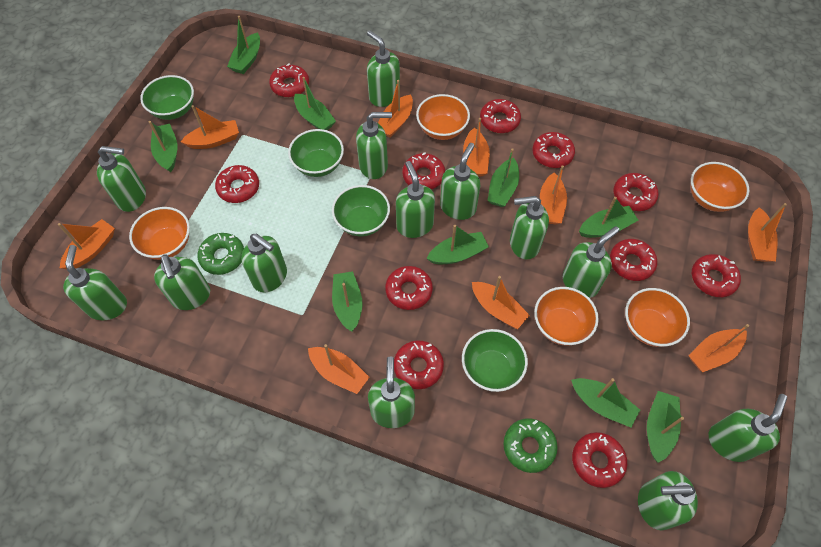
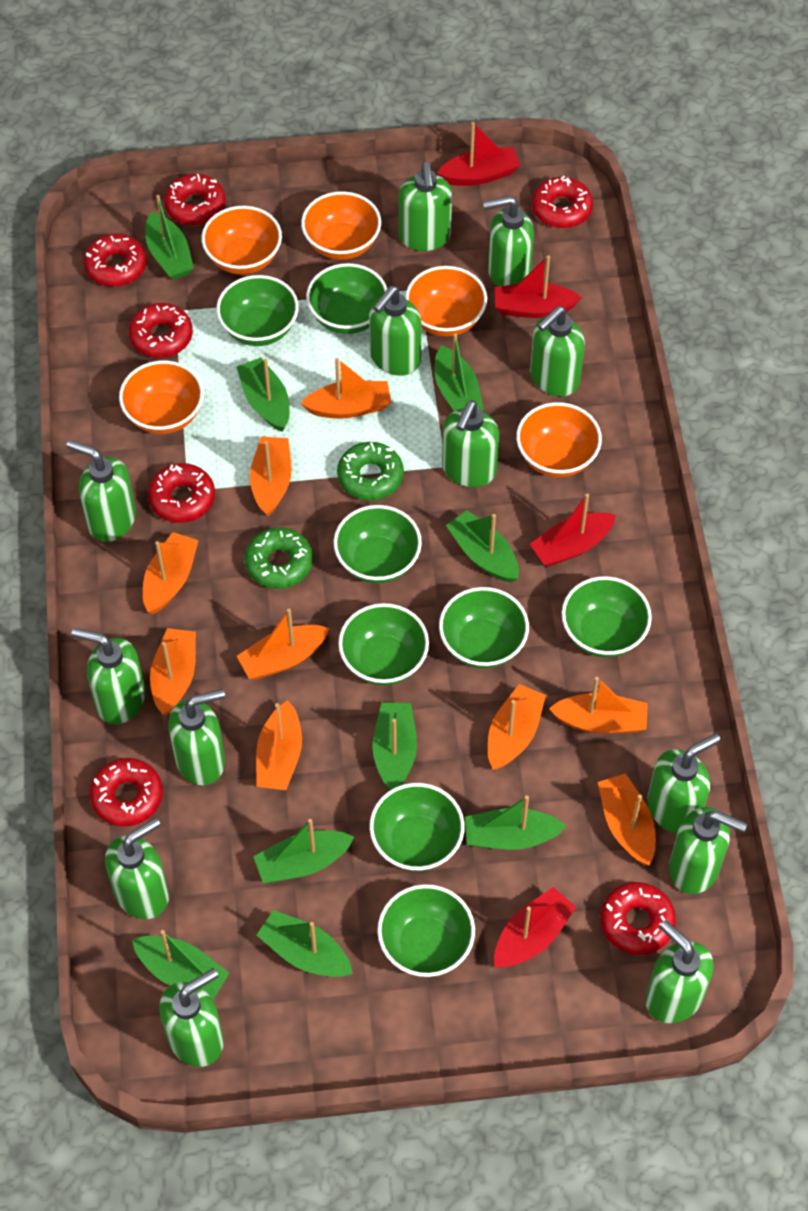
green bowl: [140,75,194,120] [288,129,344,177] [332,185,390,236] [462,329,528,392] = 4 -> [216,275,299,346] [306,263,387,334] [333,505,422,583] [338,603,429,685] [369,783,465,871] [377,884,475,977] [439,587,529,668] [561,576,652,657] = 8
red boat: none = 0 -> [437,122,520,186] [494,887,576,968] [495,255,582,318] [530,493,616,567] = 4
red donut: [215,165,259,203] [269,63,309,97] [385,266,433,310] [394,341,444,389] [402,152,445,189] [480,99,521,133] [532,132,575,168] [572,432,627,488] [610,239,657,281] [614,173,658,211] [692,254,741,297] = 11 -> [84,234,147,287] [90,758,163,827] [128,303,193,358] [148,463,215,523] [164,174,226,225] [532,175,593,228] [600,882,676,955] = 7

